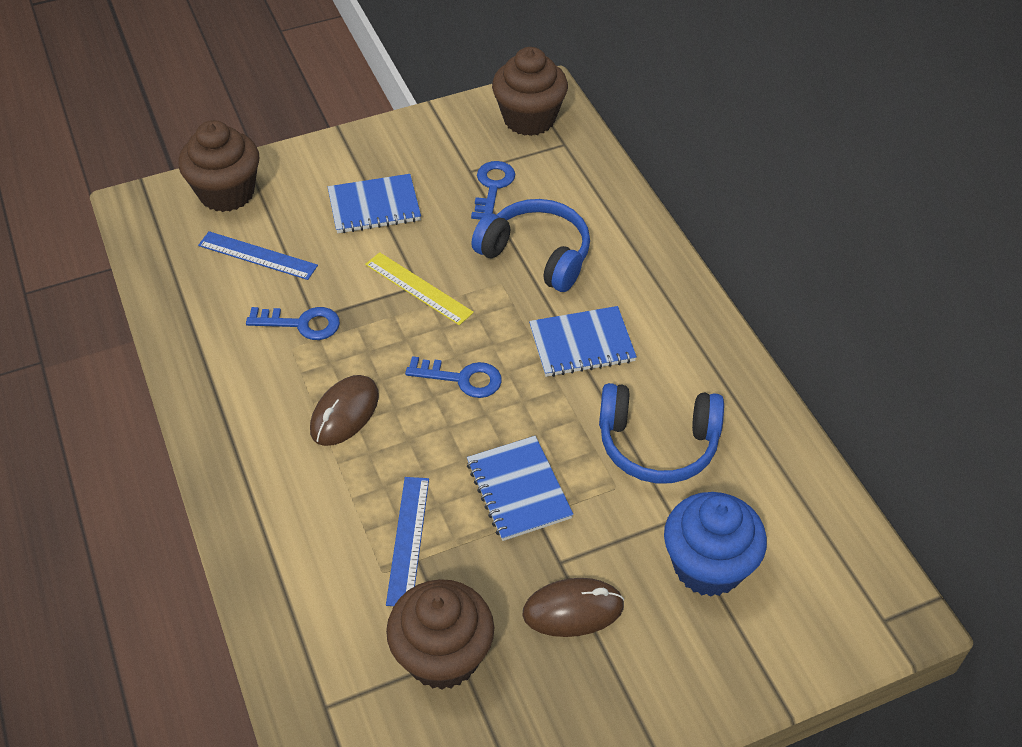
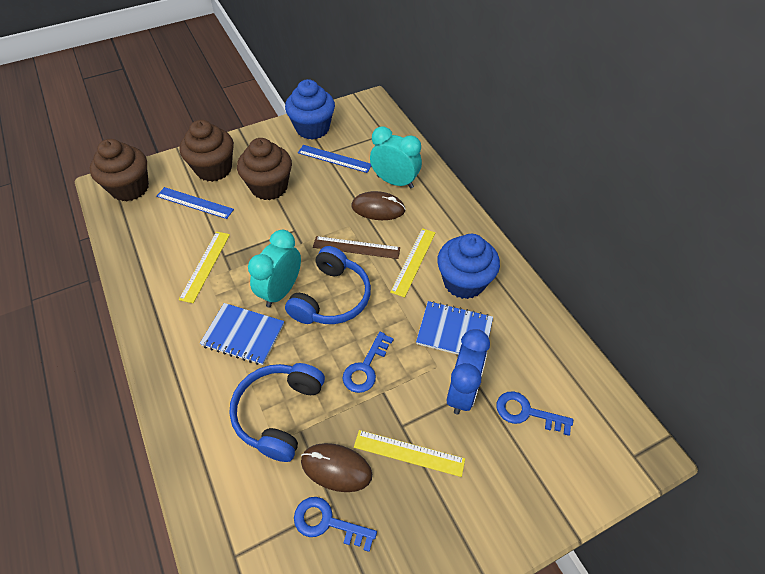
blue clock: none = 0 -> [447,329,490,415] = 1
blue cupcake: [664,492,767,597] = 1 -> [285,79,335,140] [437,234,500,299] = 2
blue notebook: [328,174,421,233] [467,436,574,541] [529,306,637,377] = 3 -> [200,303,284,365] [416,301,493,355] = 2
brown ruler: none = 0 -> [313,236,400,259] = 1
turquoise clock: none = 0 -> [248,230,301,308] [370,127,422,189] = 2
yellow ruler: [365,252,474,325] = 1 -> [179,232,230,303] [354,430,465,477] [390,228,435,298] = 3

